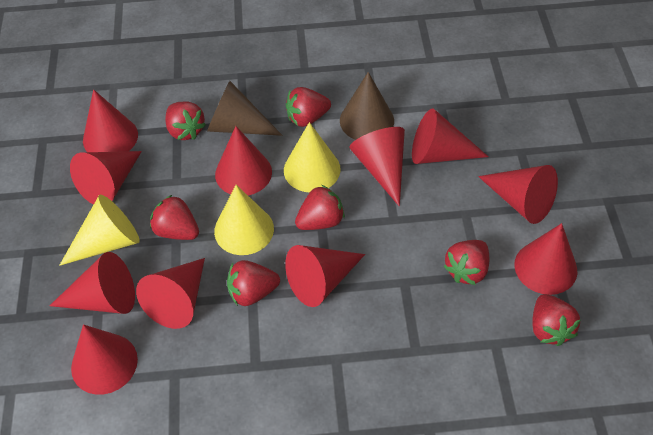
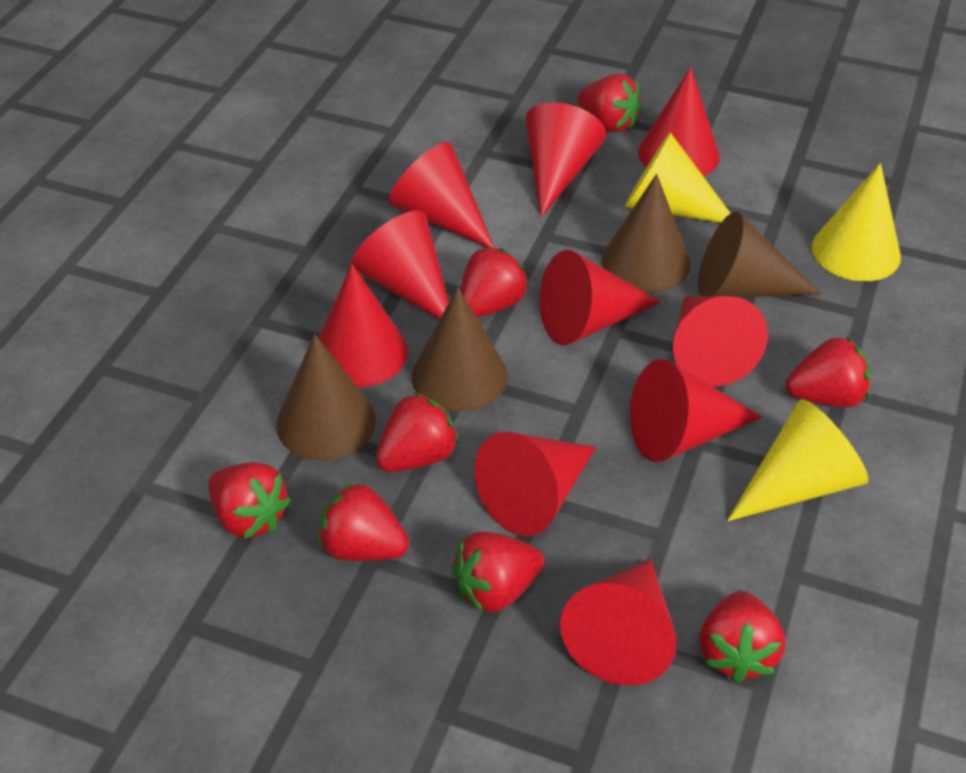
brown cone: [207,81,282,136] [340,72,394,140] = 2 -> [277,334,376,461] [412,287,507,412] [602,174,690,293] [698,211,821,297] = 4
red cone: [50,252,135,314] [70,151,142,205] [71,324,138,395] [83,89,138,152] [136,258,205,329] [215,126,272,195] [285,245,365,307] [349,127,405,207] [412,108,489,164] [478,165,558,224] [514,223,577,295] = 11 -> [319,264,408,387] [351,210,449,320] [389,142,494,248] [474,432,596,536] [525,103,606,217] [539,250,661,345] [560,559,676,685] [630,359,762,462] [638,67,720,176] [673,296,768,387] = 10
red strawberry: [150,195,199,240] [165,102,206,140] [227,260,280,306] [286,87,331,127] [295,185,345,230] [443,240,489,285] [532,294,581,346] = 7 -> [208,462,291,539] [318,481,409,561] [376,392,459,472] [452,532,544,613] [461,246,529,317] [577,74,642,132] [700,591,785,683] [786,337,870,407] = 8

